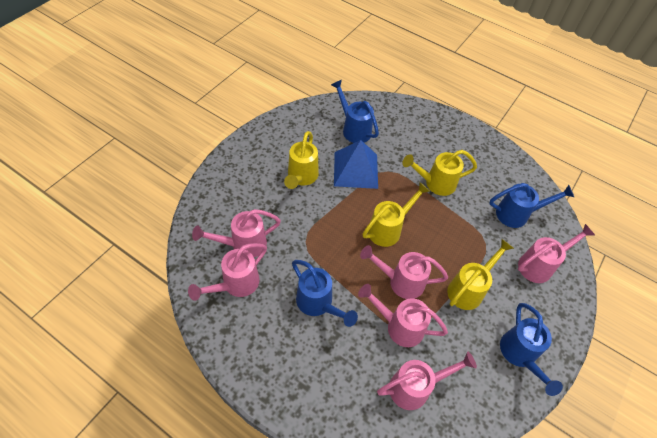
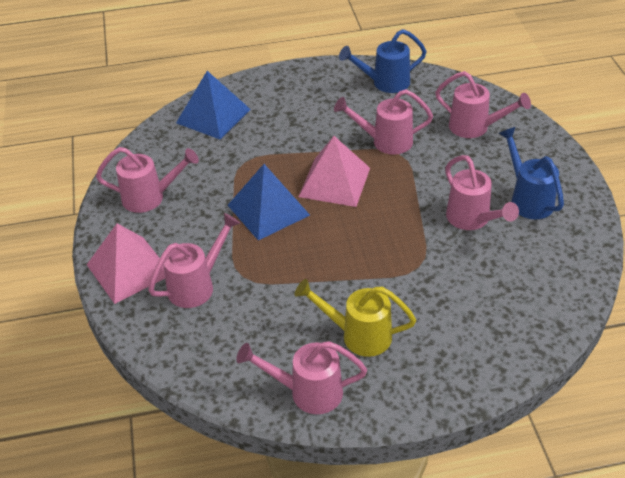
blue pyramid: [334,140,378,189] = 1 -> [176,71,251,140] [228,164,310,240] = 2
blue watering can: [292,260,358,327] [331,80,379,143] [489,183,574,228] [500,303,563,396] = 4 -> [339,29,427,93] [498,127,564,219] = 2
pink pyramid: none = 0 -> [87,224,165,304] [299,136,370,207] = 2
yellow watering can: [284,131,319,189] [363,182,430,247] [403,150,477,196] [447,239,514,310] = 4 -> [294,279,416,357] = 1

